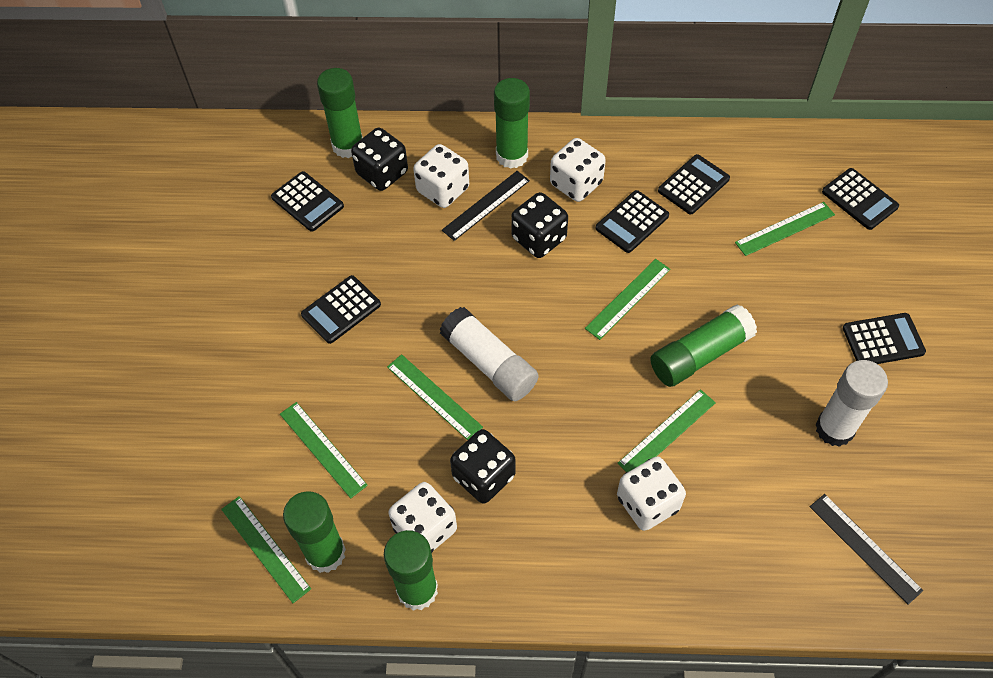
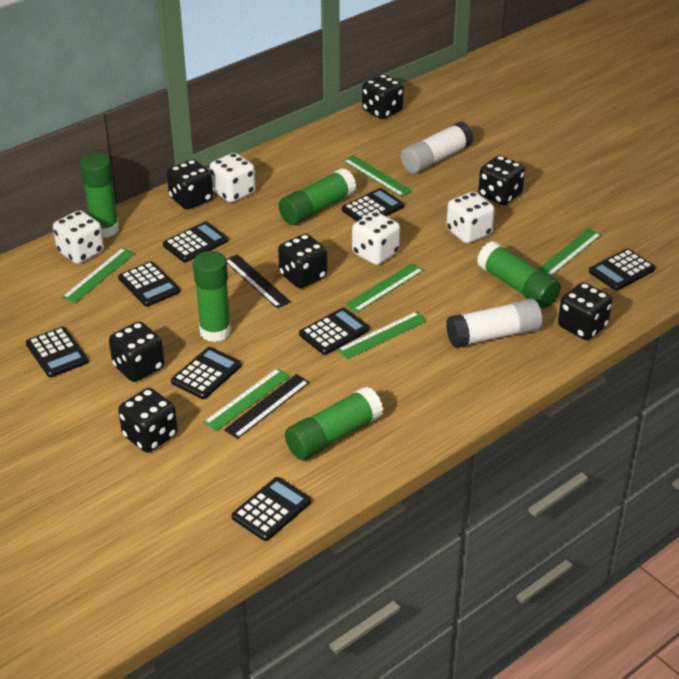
black calculator: [271,171,344,232] [301,275,381,344] [596,190,669,253] [658,154,730,214] [822,168,899,230] [843,313,926,364] = 6 -> [26,327,89,377] [118,261,180,307] [163,222,228,262] [171,347,242,399] [232,477,311,541] [299,308,369,355] [342,188,404,221] [589,249,655,291] = 8
black dice: [351,128,408,191] [450,429,515,504] [511,192,568,258] = 3 -> [109,321,164,382] [118,388,178,453] [167,159,213,210] [278,234,327,288] [362,74,404,119] [478,155,525,205] [558,282,612,340] = 7

